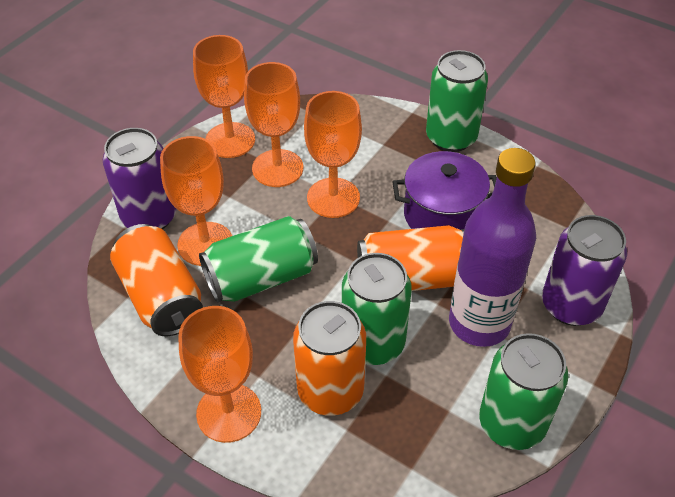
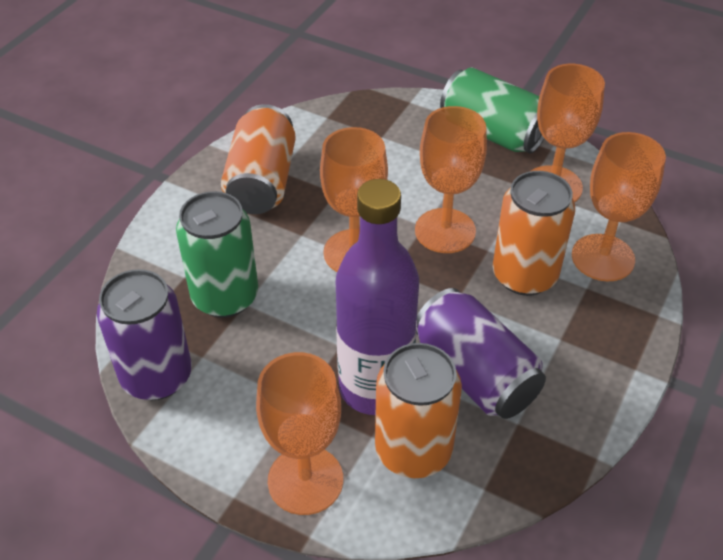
green can: [199,216,318,303] [342,253,412,365] [426,50,488,152] [479,333,568,450] = 4 -> [176,191,258,318] [440,67,545,154] = 2
purple pot: [392,151,497,230] = 1 -> none = 0

